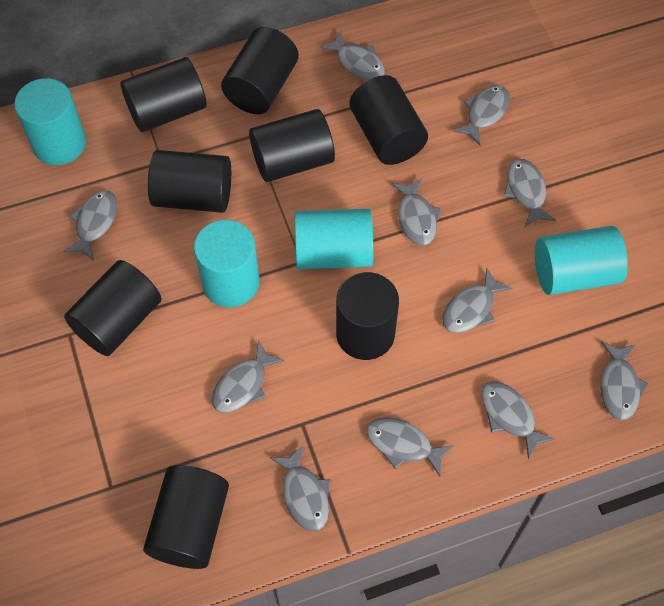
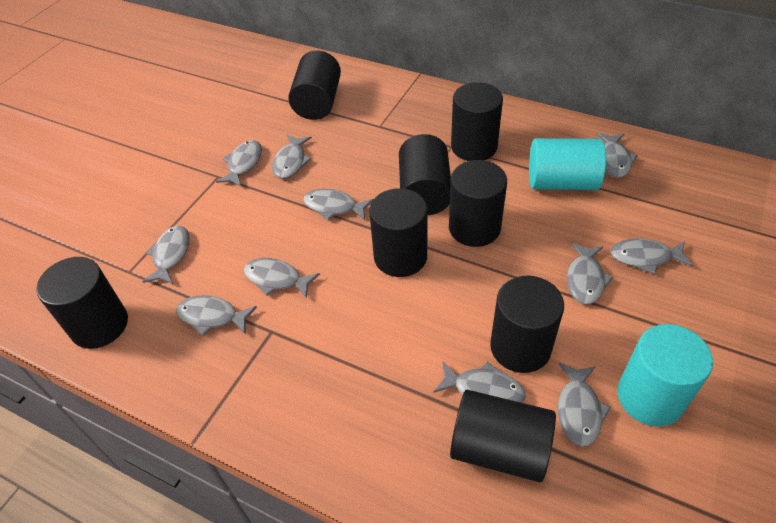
turquoise cylinder: [14,78,86,165] [194,220,260,307] [294,209,373,269] [535,226,628,295] = 4 -> [529,138,606,190] [617,324,713,426] = 2

